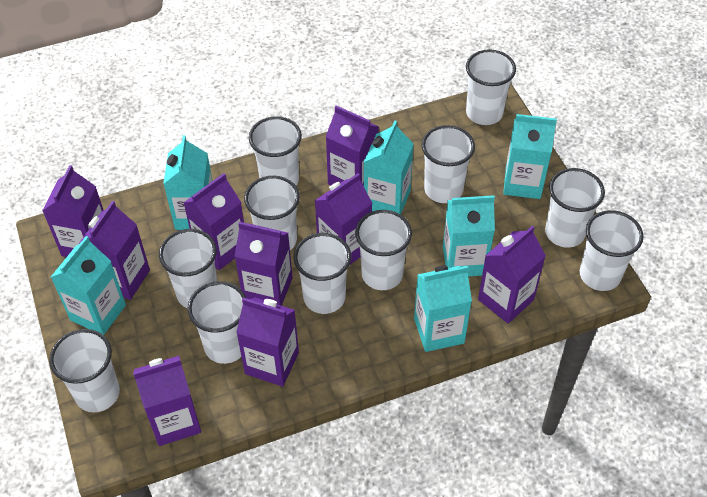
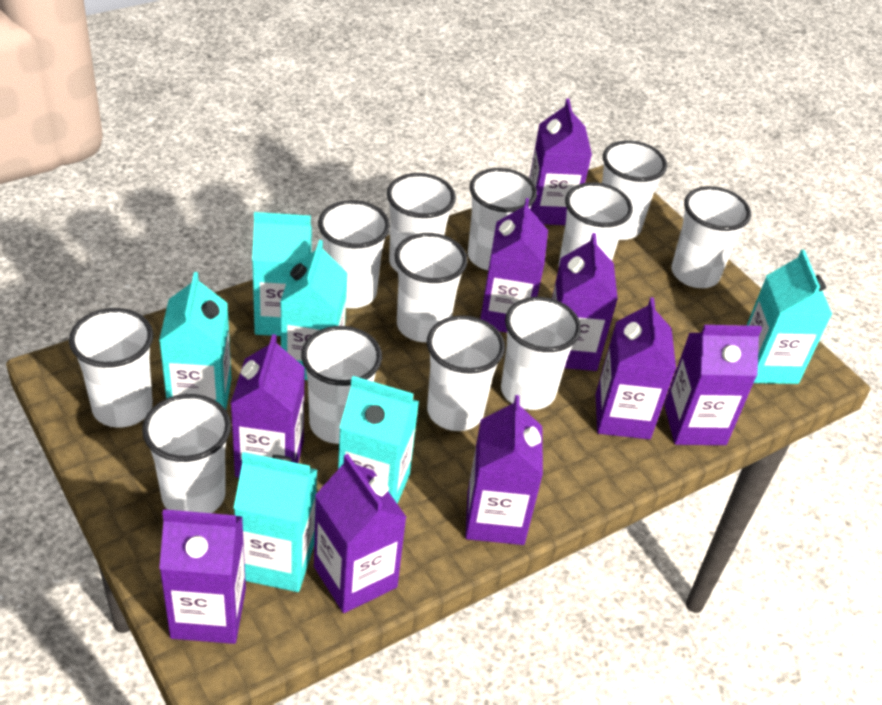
white cup: [49,329,120,413] [159,229,217,308] [188,281,246,364] [244,176,300,250] [249,116,302,186] [293,233,351,314] [355,210,412,290] [422,125,475,203] [466,49,516,125] [545,168,605,248] [580,210,643,291] = 11 -> [69,308,153,428] [142,394,231,513] [301,326,382,444] [318,200,390,308] [387,173,456,272] [394,233,468,342] [427,315,505,431] [468,168,537,270] [501,297,581,410] [558,182,633,267] [602,140,667,240] [672,186,751,288] = 12

